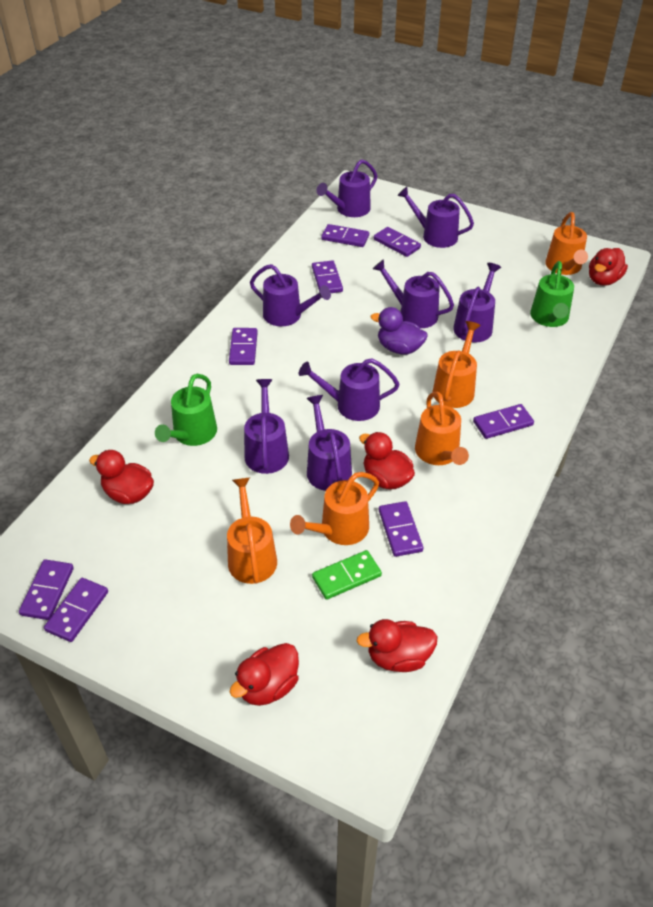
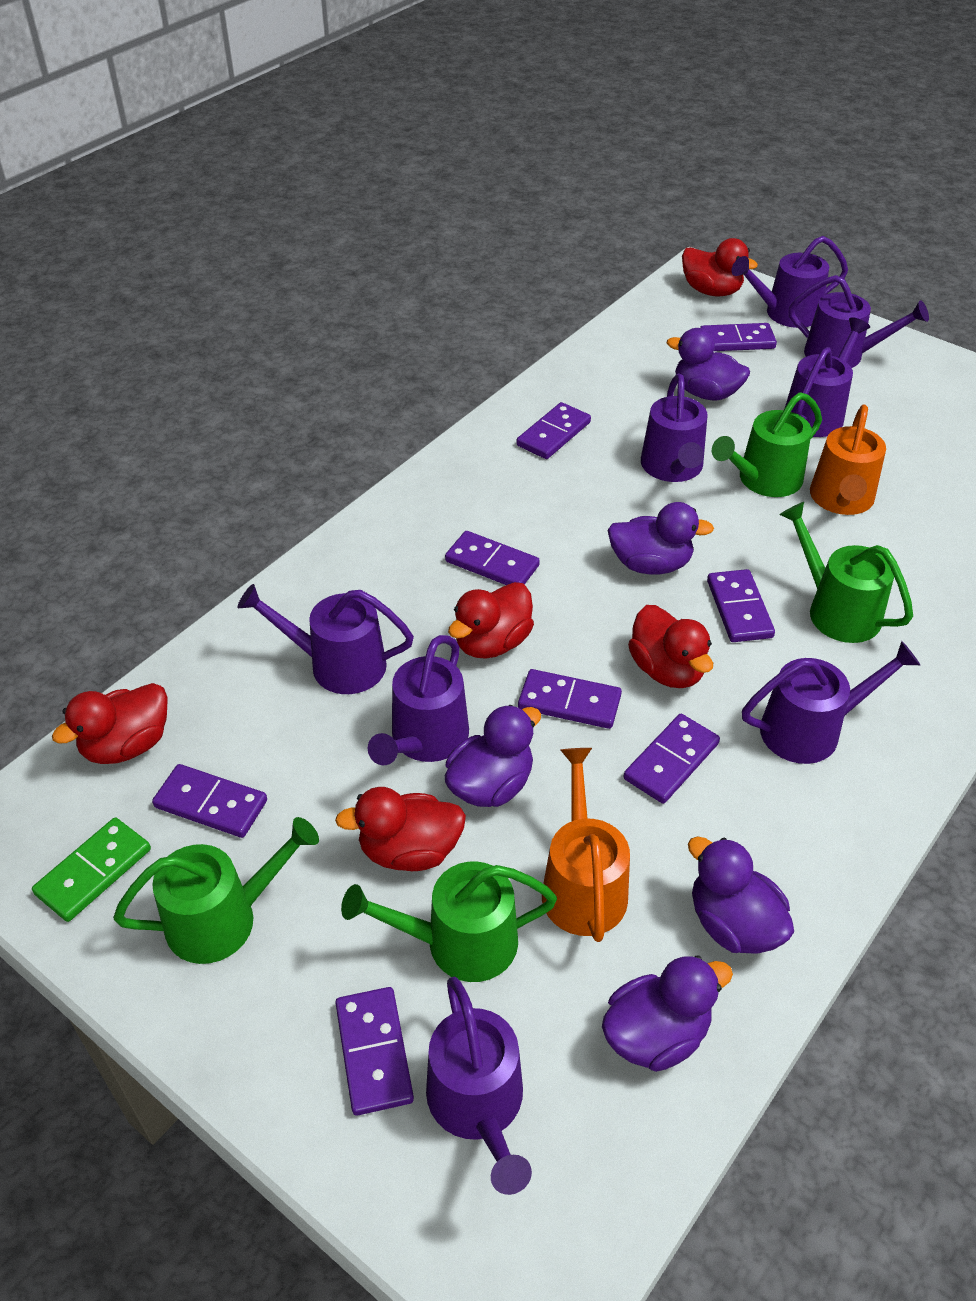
green watering can: [155,374,217,446] [530,261,574,327] = 2 -> [113,817,319,964] [341,861,557,982] [712,392,822,497] [780,502,913,643] = 4
orange watering can: [227,477,277,584] [290,472,379,545] [415,391,469,465] [433,321,481,408] [545,212,588,275] = 5 -> [542,748,630,942] [810,404,886,515] = 2
purple duck: [371,307,428,354] = 1 -> [445,705,541,807] [602,955,733,1072] [607,502,714,575] [667,328,750,401] [688,837,794,954] = 5

